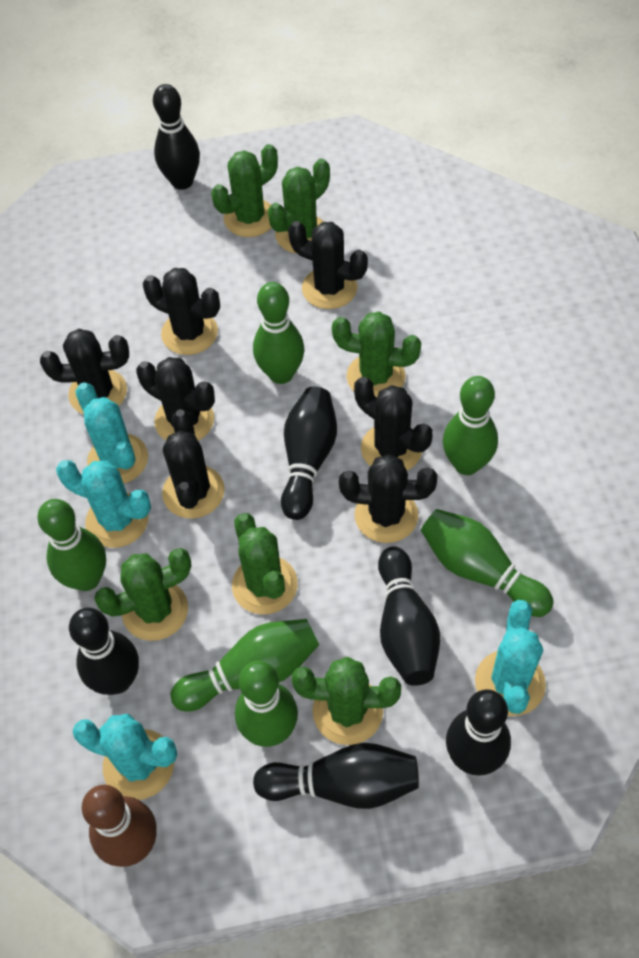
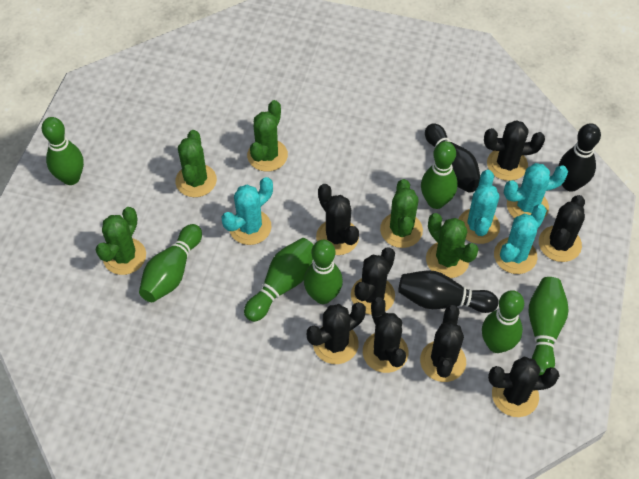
black bowling pin: [69,608,139,695] [153,84,200,190] [253,743,419,809] [281,387,337,520] [378,547,440,686] [446,689,511,776] = 6 -> [398,271,498,313] [425,123,480,193] [559,123,601,192] = 3
black cactus: [40,329,129,415] [136,357,215,441] [143,268,220,355] [162,409,225,518] [288,221,368,309] [339,454,437,543] [354,377,433,470] = 7 -> [307,302,366,364] [316,184,359,255] [351,247,395,315] [363,297,408,373] [420,305,466,382] [484,120,545,181] [488,357,559,417] [539,195,585,262] = 8
brown bowling pin: [82,785,157,867] = 1 -> none = 0
green bowling pin: [37,499,106,591] [170,619,319,711] [235,661,298,747] [253,282,304,384] [421,509,554,617] [443,376,498,475] = 6 -> [42,117,84,185] [139,224,202,302] [244,238,313,322] [304,240,343,304] [421,141,458,209] [482,290,524,353] [529,277,569,375] = 7
green cactus: [94,548,191,641] [211,144,278,237] [232,513,298,614] [268,158,330,254] [292,657,401,745] [332,311,421,397] = 6 -> [96,207,146,275] [175,130,217,197] [247,100,288,172] [380,179,423,248] [426,213,479,278] = 5

